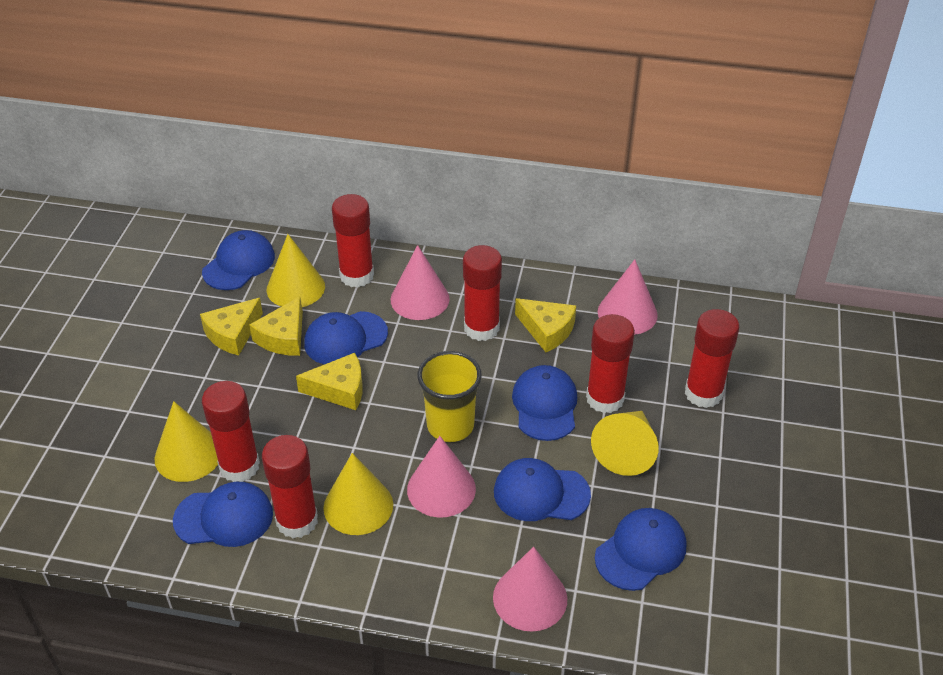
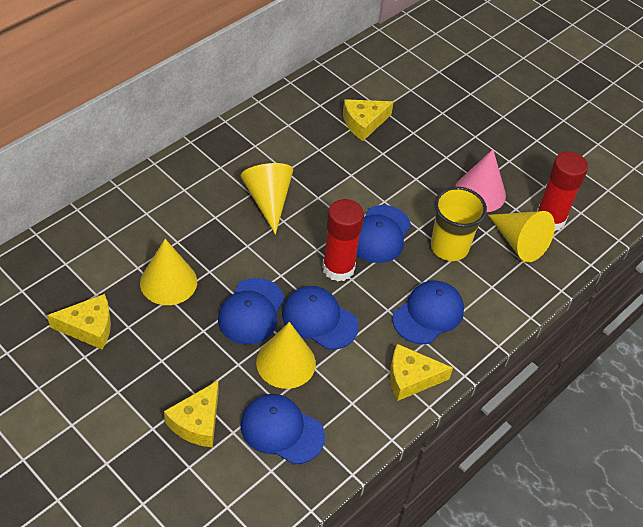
blue cap: [173,482,273,547] [202,230,275,290] [304,311,388,365] [494,458,591,521] [512,365,577,441] [595,508,686,591] = 6 -> [218,278,284,344] [240,394,325,464] [282,286,359,350] [357,205,411,263] [392,280,464,344] = 5
pink cone: [391,245,450,320] [407,436,476,518] [493,547,567,632] [598,259,658,335] = 4 -> [455,149,506,212] = 1
red glue stick: [202,381,260,482] [262,435,318,538] [332,194,374,288] [463,245,502,341] [586,314,635,413] [685,309,739,408] = 6 -> [322,199,364,281] [537,152,588,232] = 2

